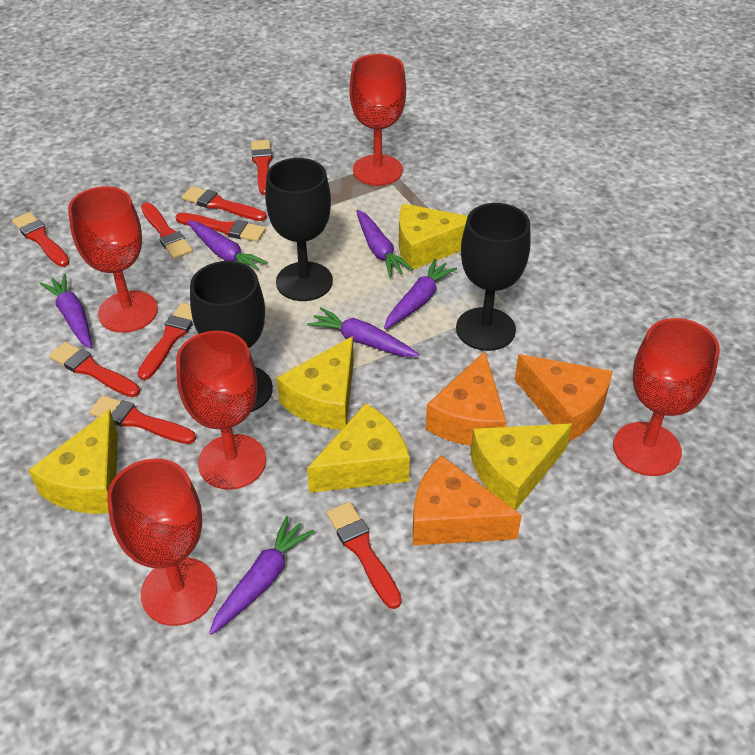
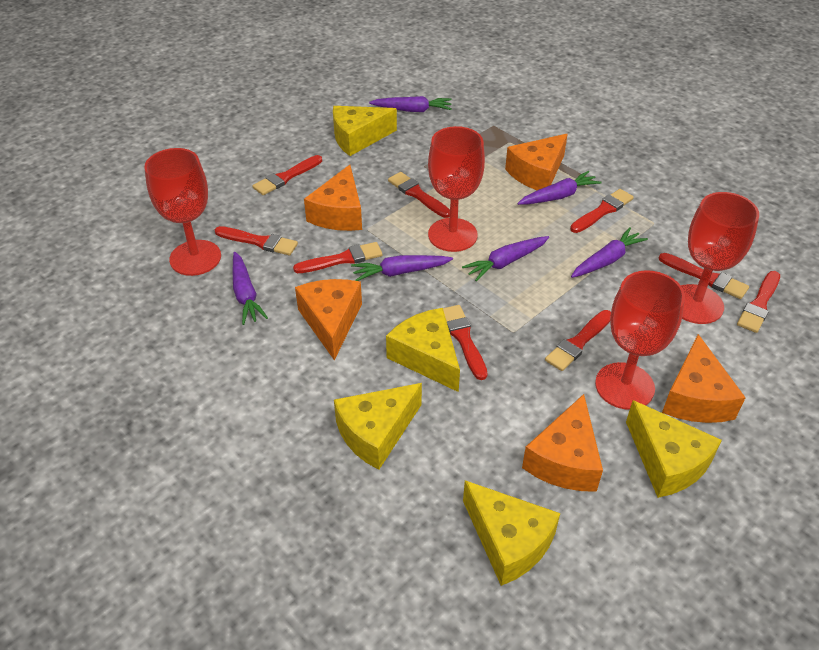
black goblet: [190,261,273,412] [265,158,333,301] [456,203,531,351] = 3 -> none = 0
orange cheese: [413,455,522,545] [426,351,506,446] [514,354,613,442] = 3 -> [295,279,362,360] [304,165,362,231] [505,134,568,190] [522,394,603,492] [662,334,746,423] = 5
red goblet: [68,186,158,333] [107,458,217,626] [176,331,266,490] [349,54,406,186] [613,318,720,476] = 5 -> [144,148,221,276] [428,126,485,252] [595,270,685,410] [681,192,759,324] = 4

